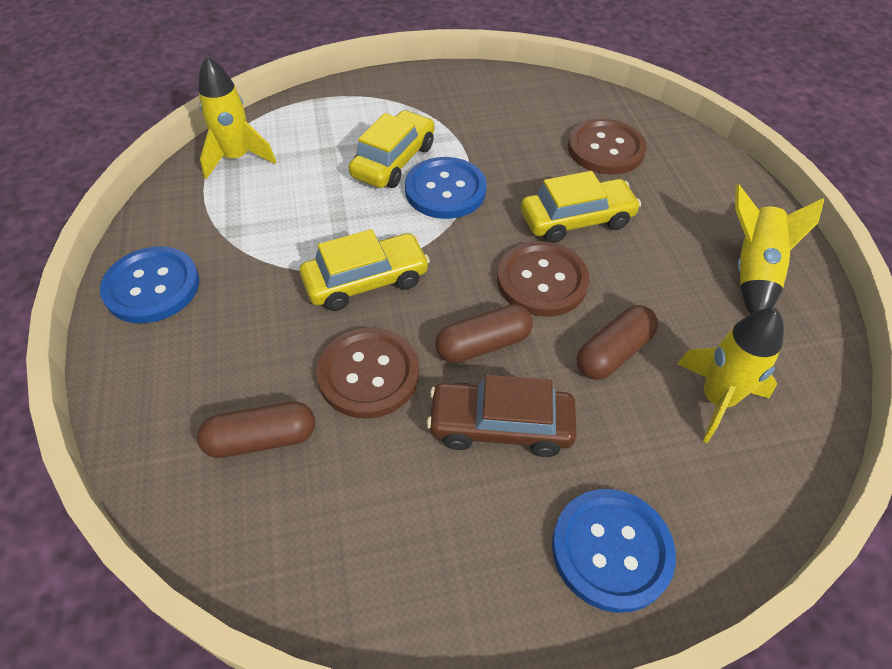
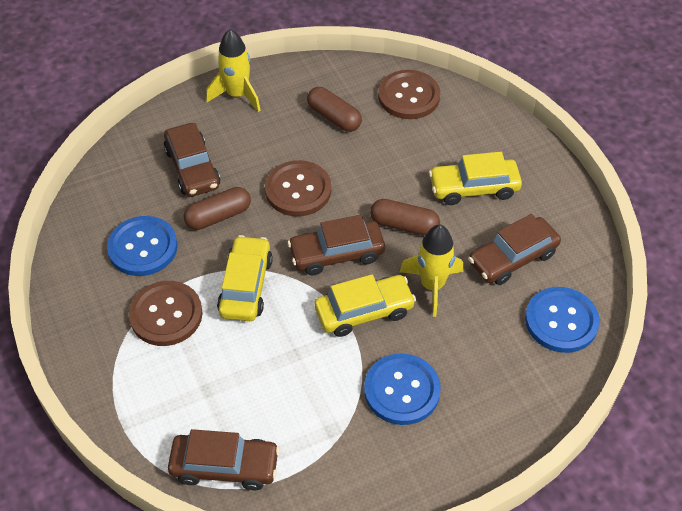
brown car: [427,375,577,457] = 1 -> [164,123,220,197] [168,429,280,490] [288,215,385,275] [468,214,561,285] = 4
yellow rocket: [198,56,276,179] [677,308,784,443] [735,184,824,314] = 3 -> [206,29,261,112] [400,225,463,317] = 2

